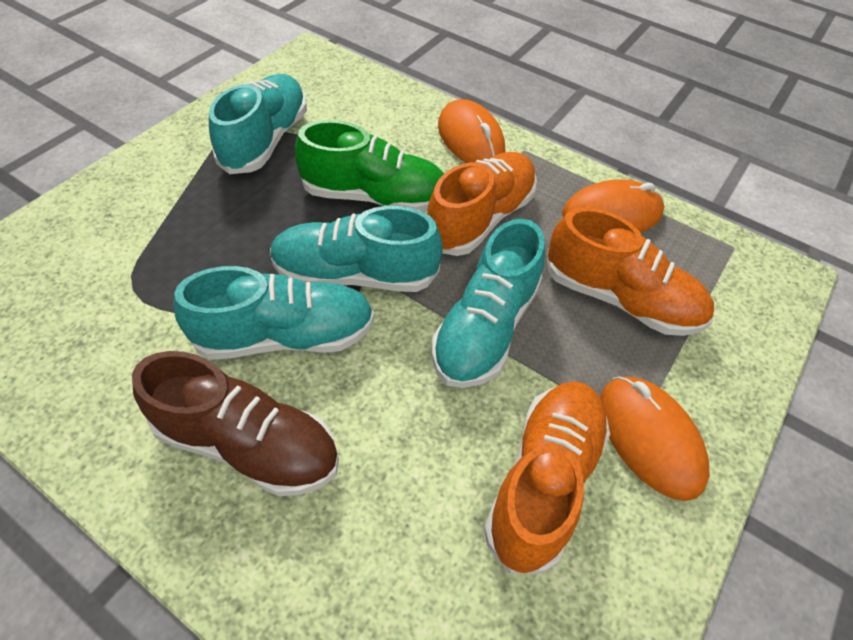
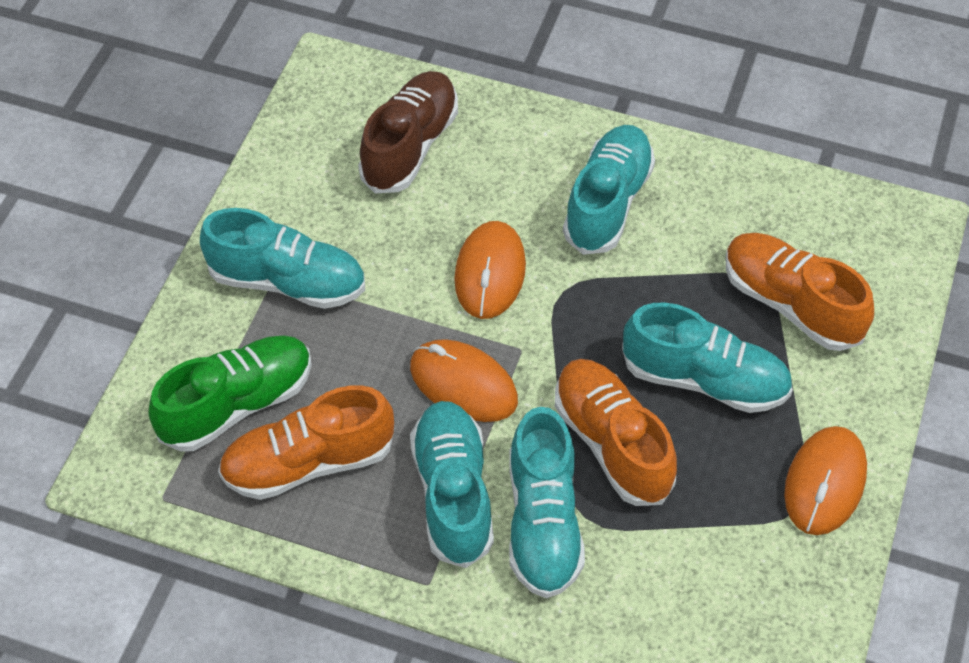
turquoise shoe: [173,266,374,360] [209,74,307,174] [270,206,443,292] [432,219,545,388] = 4 -> [200,208,365,309] [410,401,494,568] [509,407,585,598] [563,125,655,255] [622,303,793,413] = 5

